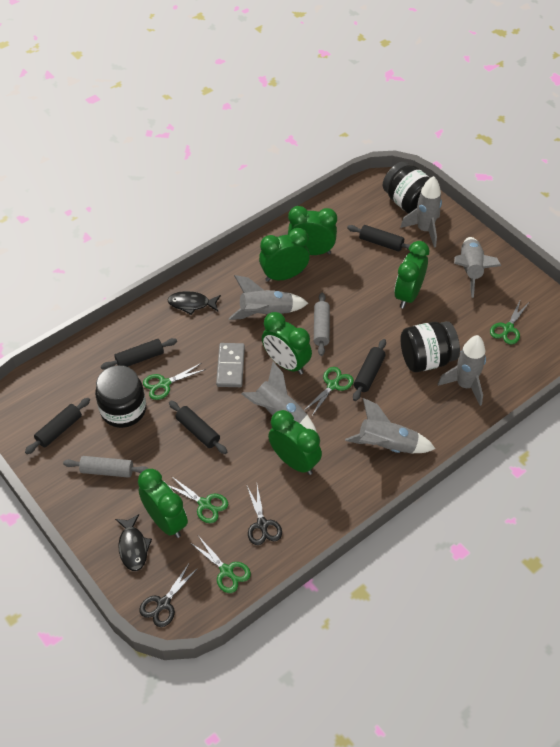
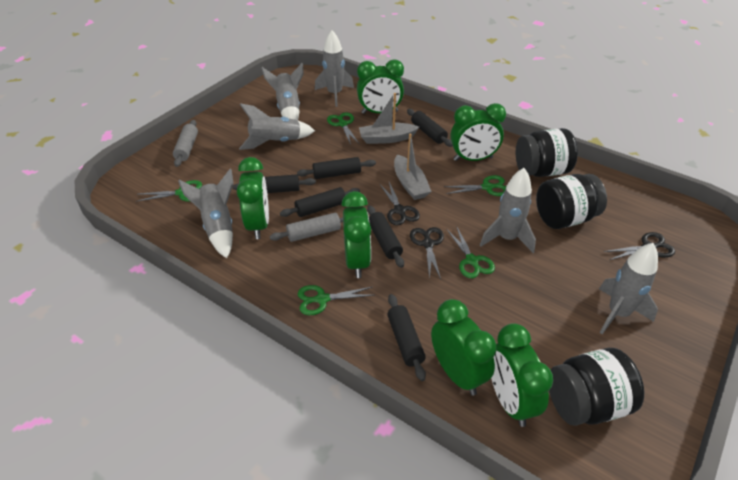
black fish: [115,514,152,571] [167,291,221,315] = 2 -> none = 0
black rolling pin: [25,398,90,454] [101,338,177,370] [169,401,227,454] [347,225,411,252] [353,339,386,401] = 5 -> [233,174,316,193] [280,187,360,217] [297,157,376,179] [367,205,404,268] [387,294,426,381] [407,109,453,147] = 6
black scissors: [139,562,199,627] [247,485,282,545] = 2 -> [380,182,420,225] [410,227,444,279] [604,232,675,260] = 3
grey boat: none = 0 -> [359,93,419,144] [394,133,432,200] = 2
grey domino: [216,343,245,387] = 1 -> none = 0

